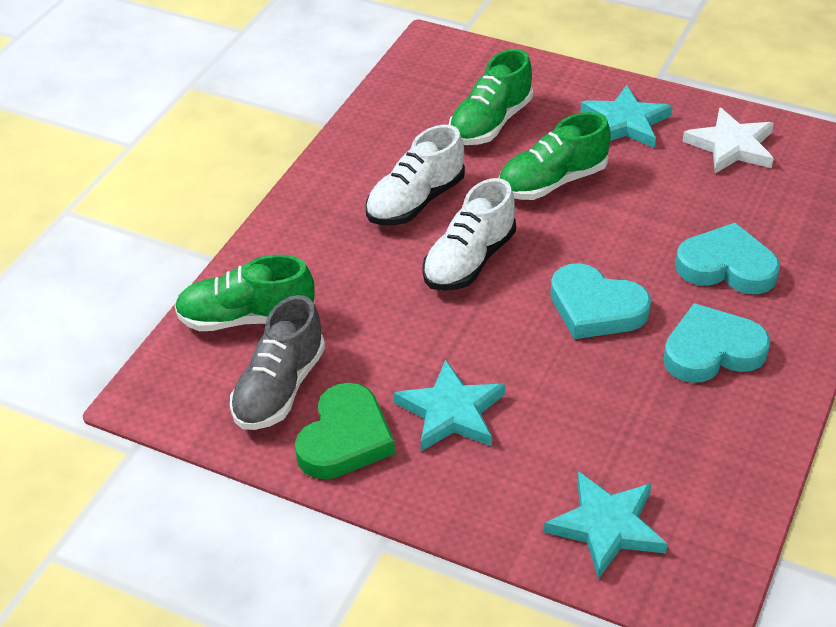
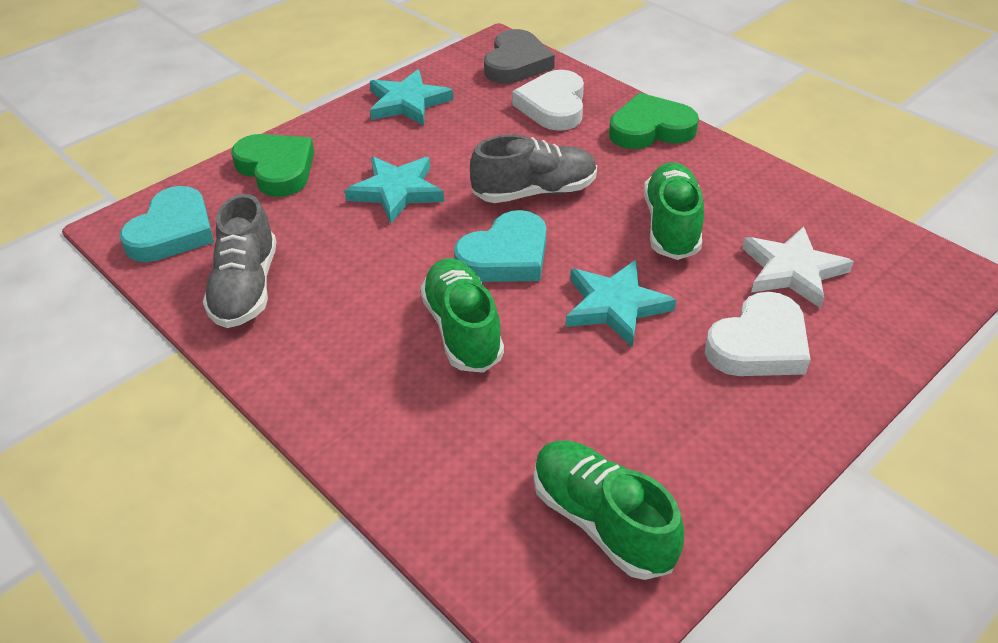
green heart: [295,383,395,479] = 1 -> [231,134,314,197] [609,93,699,149] = 2
grey heart: none = 0 -> [484,29,555,84] = 1
grey shoe: [230,295,325,430] = 1 -> [203,194,276,328] [470,135,597,203] = 2
turquoise heart: [551,263,651,339] [663,303,770,383] [675,223,780,294] = 3 -> [120,186,214,262] [454,210,546,282] = 2
white heart: none = 0 -> [512,70,584,131] [705,292,810,376] = 2
white shoe: [366,125,465,225] [422,178,516,291] = 2 -> none = 0

